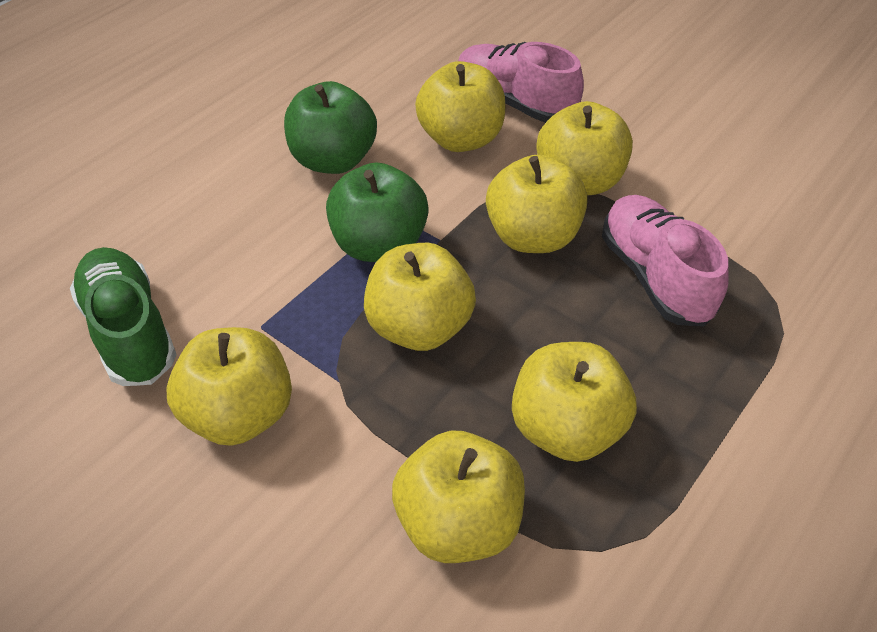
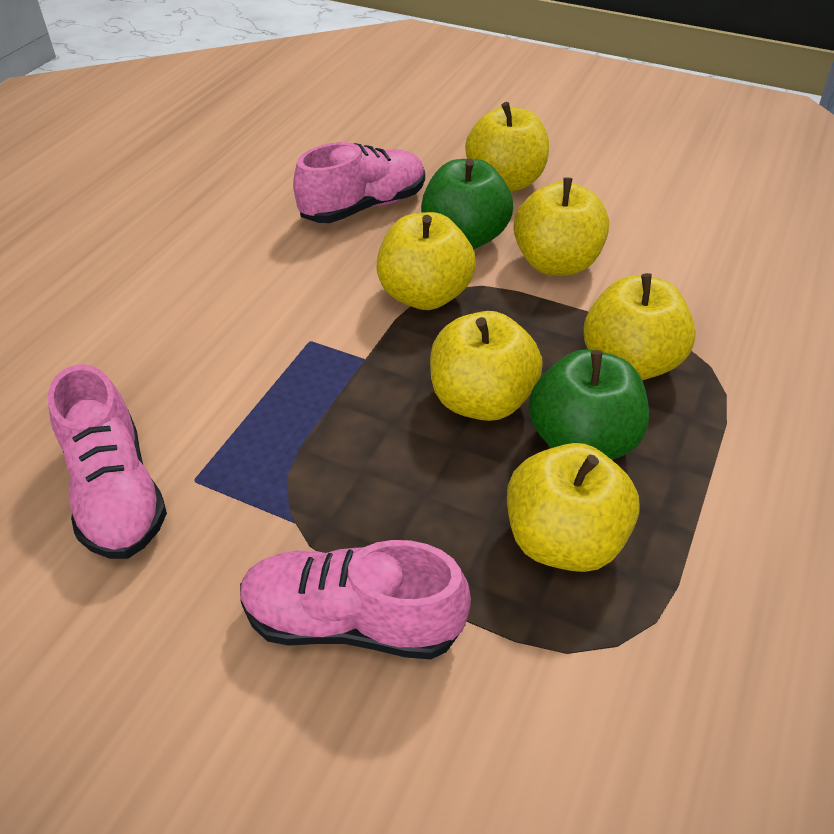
green shoe: [70,247,177,386] = 1 -> none = 0
pink shoe: [458,42,584,123] [602,195,728,327] = 2 -> [48,364,167,559] [240,540,471,659] [293,142,425,223] = 3
yellow apple: [167,327,292,446] [364,243,476,351] [392,431,525,563] [415,61,505,152] [486,154,588,253] [512,342,637,462] [536,101,633,195] = 7 -> [376,212,476,310] [430,311,543,421] [465,102,549,191] [507,443,640,572] [514,178,609,276] [584,273,696,380] = 6

